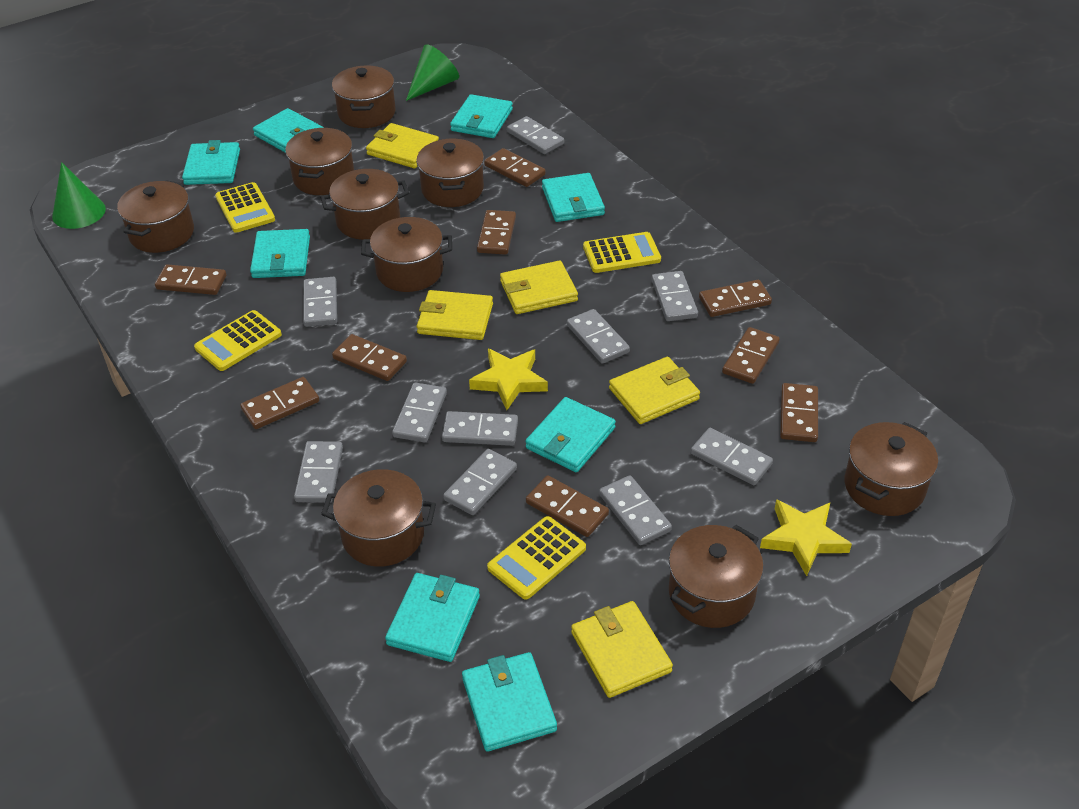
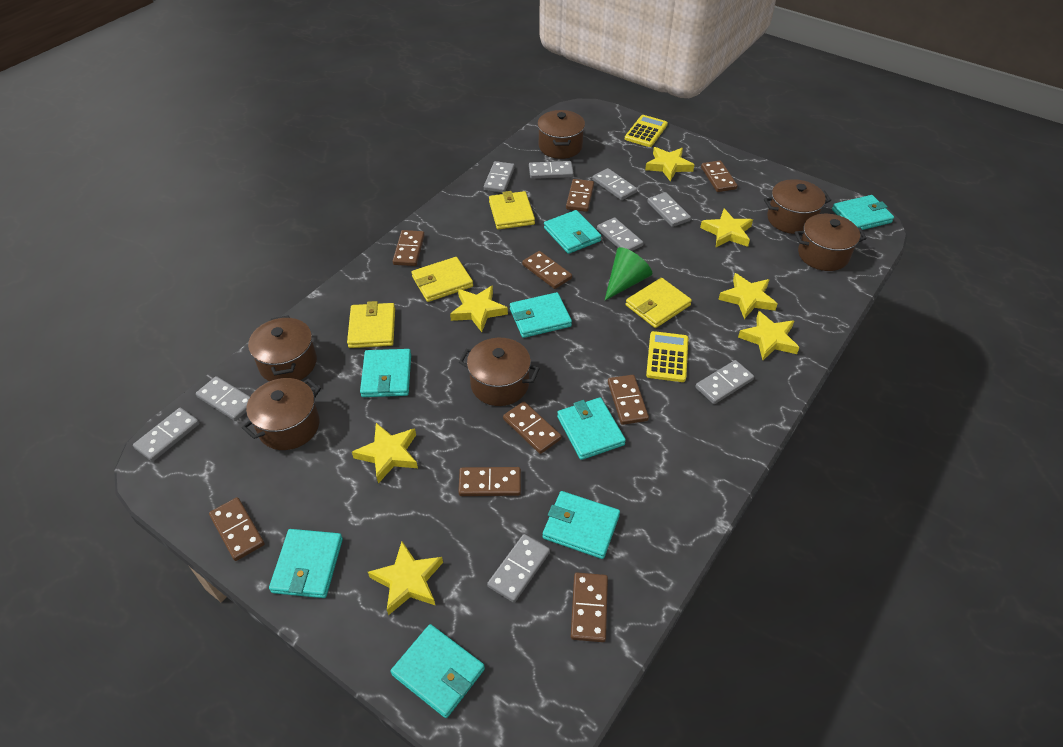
brown pot: [117,180,194,253] [285,128,354,195] [320,169,409,240] [321,469,436,567] [332,66,396,128] [361,217,452,292] [416,138,484,207] [669,525,764,628] [844,422,938,516] = 9 -> [242,378,321,450] [248,315,317,381] [459,338,540,406] [537,110,585,159] [764,179,831,234] [795,214,867,271] = 6
green cone: [52,162,106,229] [406,44,459,101] = 2 -> [605,247,652,300] = 1
grey domino: [294,441,343,503] [303,277,337,327] [392,383,447,443] [442,411,518,446] [443,449,517,515] [507,116,564,154] [567,309,630,364] [599,475,672,545] [651,271,698,321] [691,428,773,485] = 10 -> [133,408,200,462] [196,376,250,421] [484,161,515,193] [487,534,550,603] [529,161,574,179] [592,168,637,200] [597,217,643,251] [647,192,691,227] [695,360,754,404] = 9
yellow calculator: [194,310,282,371] [215,182,275,233] [487,516,586,599] [583,232,661,273] = 4 -> [625,115,668,147] [646,331,689,382] = 2
yellow star: [469,349,548,410] [760,499,852,576] = 2 -> [352,423,418,484] [368,541,443,615] [450,286,508,332] [645,147,694,181] [700,209,753,247] [718,273,777,319] [738,311,800,360] = 7
yellow wallet: [366,123,439,168] [417,290,493,340] [500,260,578,314] [571,601,673,698] [609,357,700,424] = 5 -> [347,301,395,348] [412,257,473,302] [489,191,535,229] [626,278,692,328] = 4

